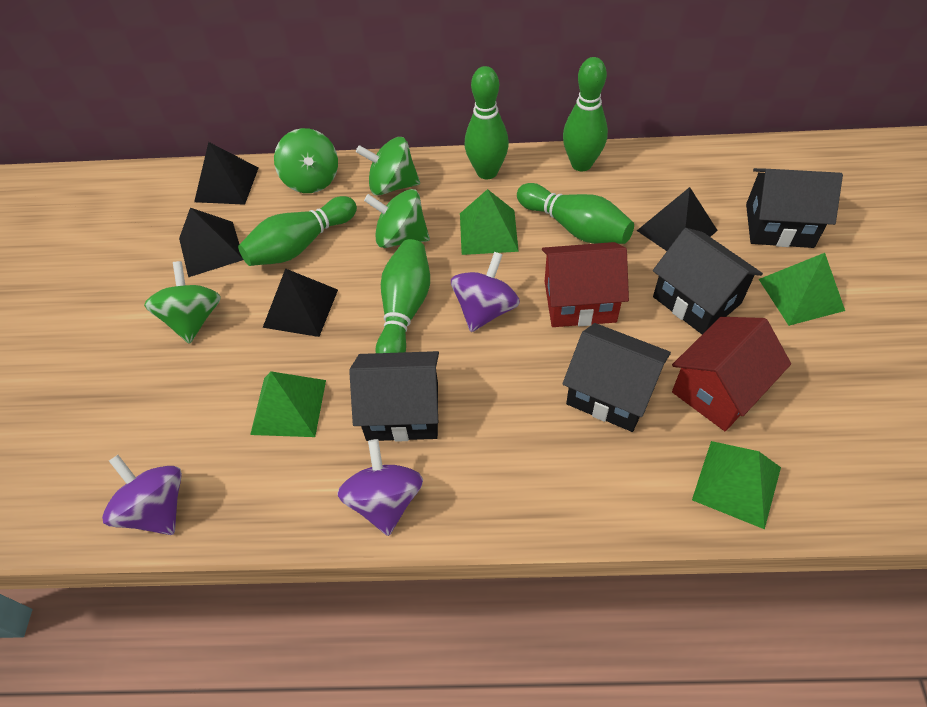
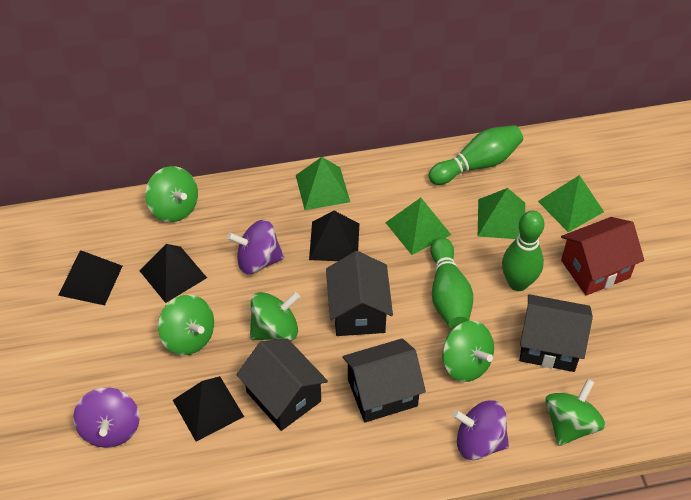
green bowling pin: [238,196,357,266] [375,239,430,353] [465,66,509,180] [517,183,634,244] [563,57,608,171] = 5 -> [429,125,523,185] [431,237,473,329] [502,210,545,291] = 3
green spinning top: [144,261,221,344] [274,128,338,193] [356,137,420,196] [364,189,430,248] = 4 -> [145,166,198,222] [158,295,214,355] [250,292,300,341] [442,321,494,382] [545,379,605,446] = 5
red house: [542,242,629,327] [672,317,791,431] = 2 -> [561,217,644,296] = 1

